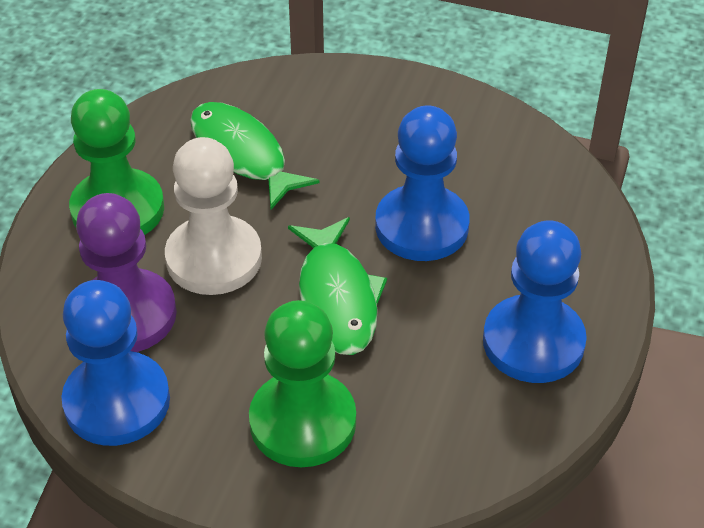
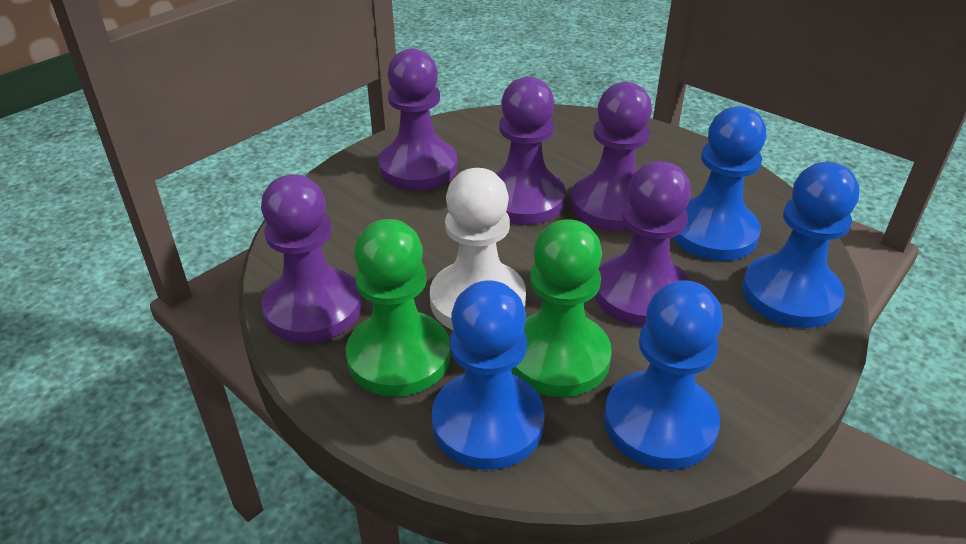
blue pawn: [61,280,170,446] [375,105,470,261] [483,220,587,383] = 3 -> [432,280,545,470] [604,280,723,470] [672,106,767,261] [742,162,859,328] = 4
green fish: [190,102,320,210] [288,217,387,355] = 2 -> none = 0
purple pawn: [76,193,177,352] = 1 -> [261,175,362,343] [379,48,457,190] [496,77,566,225] [571,82,652,231] [595,161,691,327] = 5

